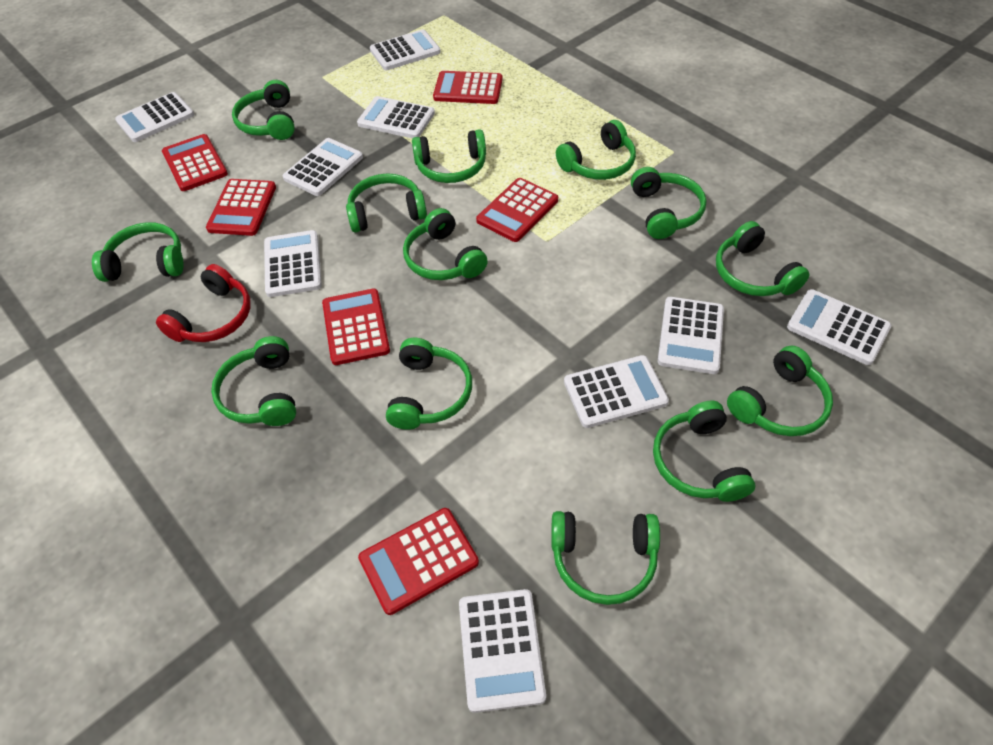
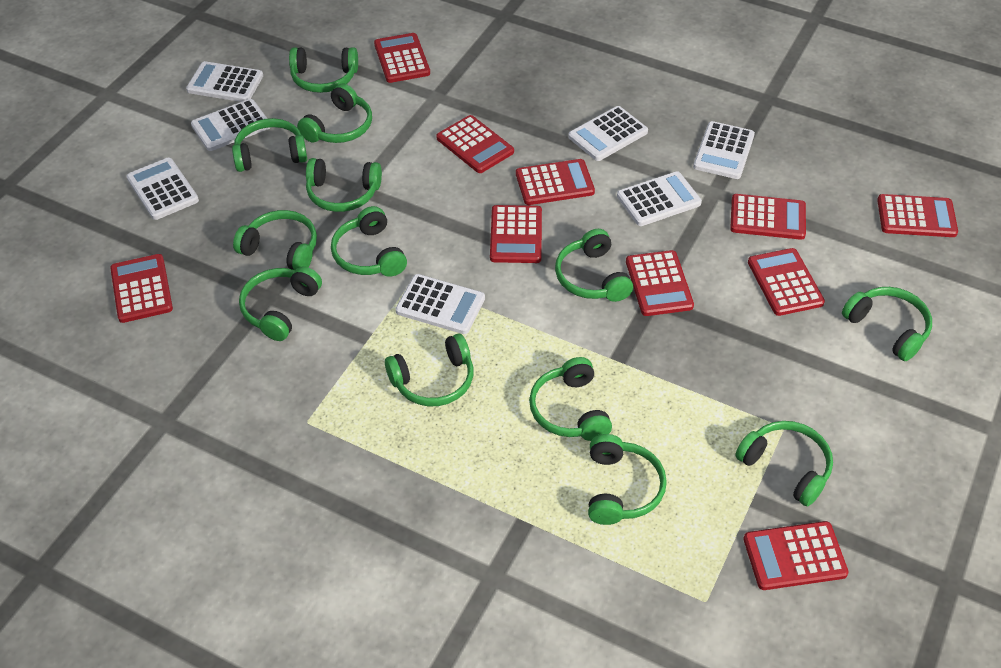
red calculator: [162,134,228,191] [206,179,276,236] [322,289,390,365] [358,508,479,615] [433,71,503,104] [476,178,558,242] = 6 -> [110,254,173,323] [374,33,430,83] [436,115,514,173] [490,205,542,263] [516,159,595,205] [626,250,694,316] [730,194,806,240] [743,521,849,590] [748,248,825,316] [877,194,958,237] = 10
red headphones: [156,264,251,342] = 1 -> none = 0
white calculator: [115,92,194,142] [264,230,322,297] [283,138,363,196] [357,96,435,138] [370,29,441,70] [459,589,546,713] [564,355,669,428] [657,297,724,374] [787,289,891,365] = 9 -> [127,158,199,220] [186,61,263,102] [191,99,271,151] [396,274,485,334] [568,106,648,161] [617,171,702,226] [693,121,755,179] = 7

